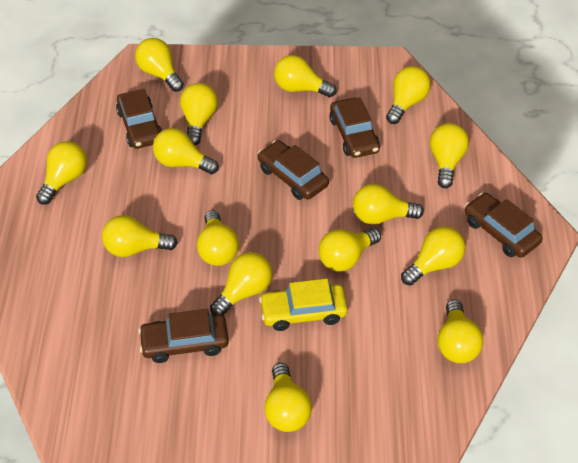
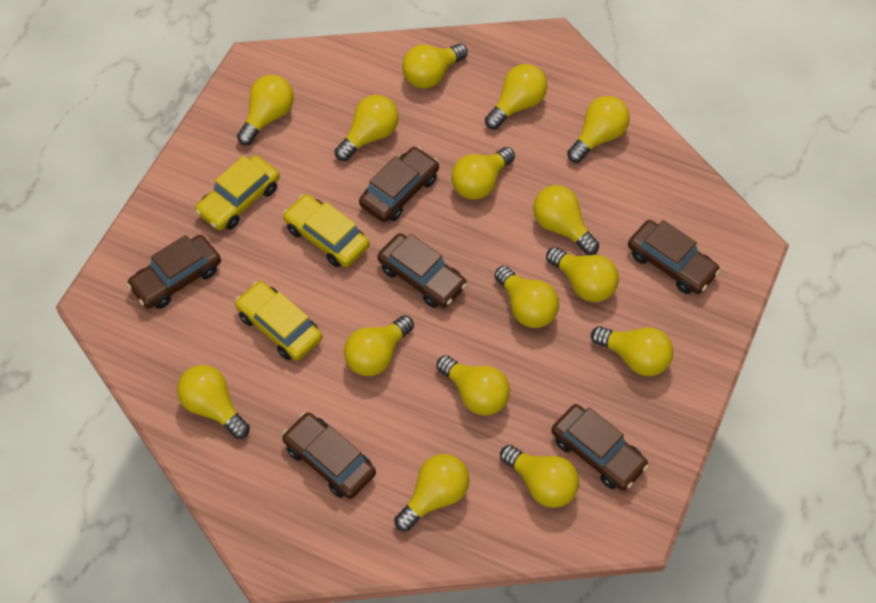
brown car: [116,89,162,149] [138,309,229,363] [258,140,329,200] [329,97,380,158] [465,193,543,258] = 5 -> [127,235,221,309] [282,412,376,499] [359,147,439,222] [377,233,467,308] [551,404,649,491] [628,220,720,294] = 6
yellow car: [259,279,348,331] = 1 -> [195,155,280,230] [235,281,322,361] [283,194,369,267] = 3

